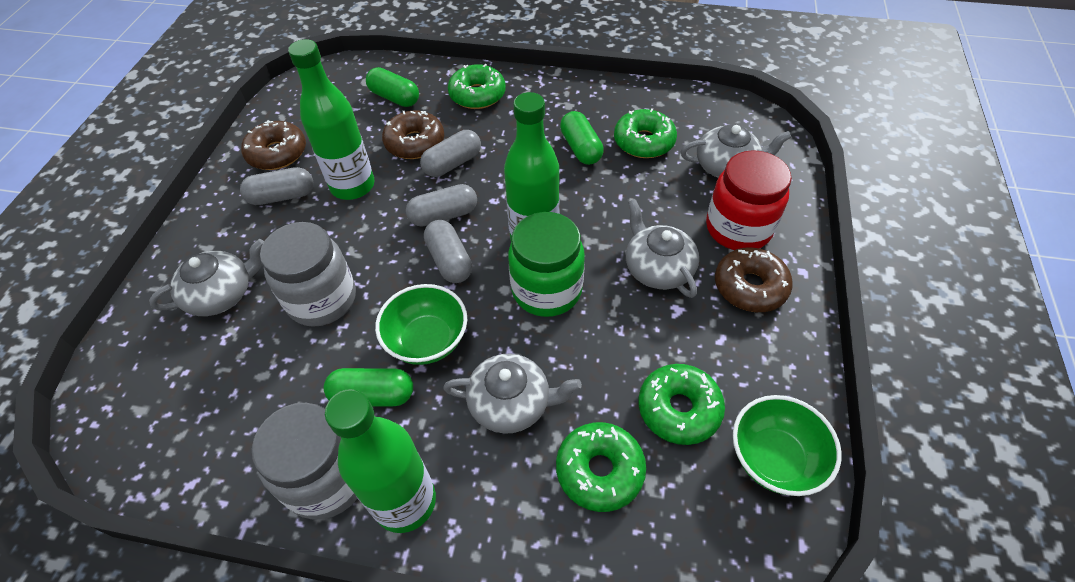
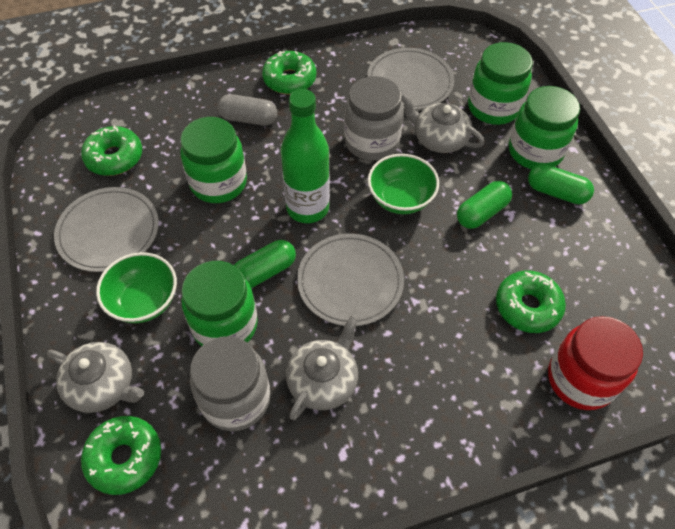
brown donut: [241,120,306,170] [382,111,444,159] [715,247,793,312] = 3 -> none = 0
green bottle: [288,39,375,200] [325,389,436,533] [504,92,560,240] = 3 -> [281,89,330,223] = 1
green jar: [508,212,585,317] = 1 -> [180,117,247,203] [182,261,258,346] [468,42,533,125] [509,86,580,169] = 4
grey capsule: [240,167,314,205] [406,184,477,227] [420,130,481,177] [424,220,472,283] = 4 -> [218,94,277,126] = 1
grey plate: none = 0 -> [54,187,159,272] [297,233,404,326] [367,48,454,110] = 3
grey teapot: [149,239,264,316] [443,354,582,434] [626,199,699,298] [680,124,792,178] = 4 -> [47,342,144,413] [286,315,358,420] [401,94,484,153] = 3

